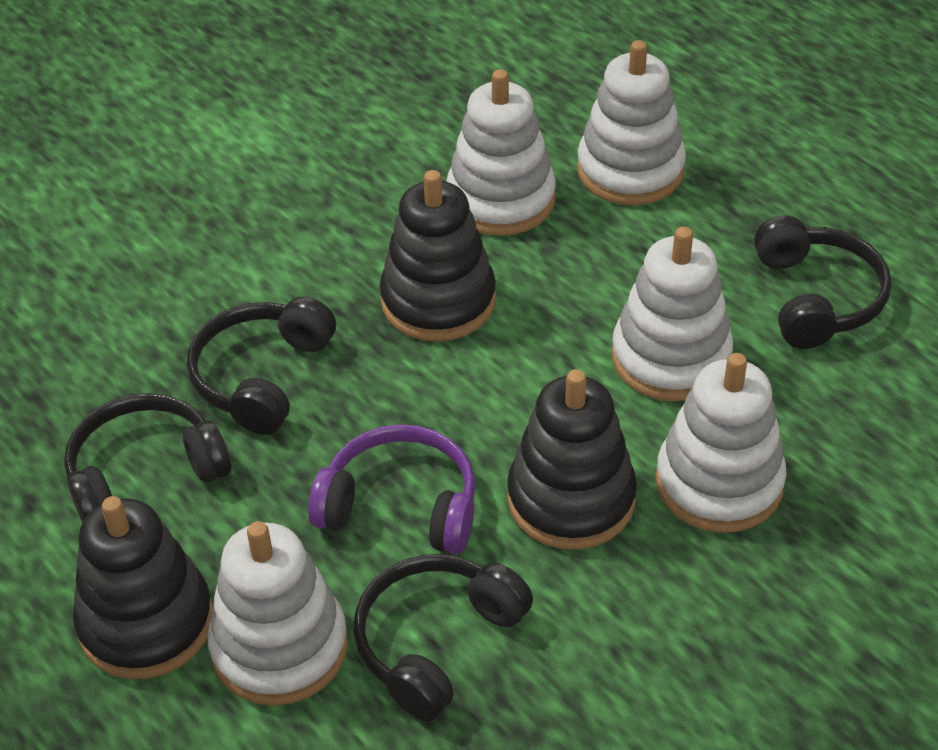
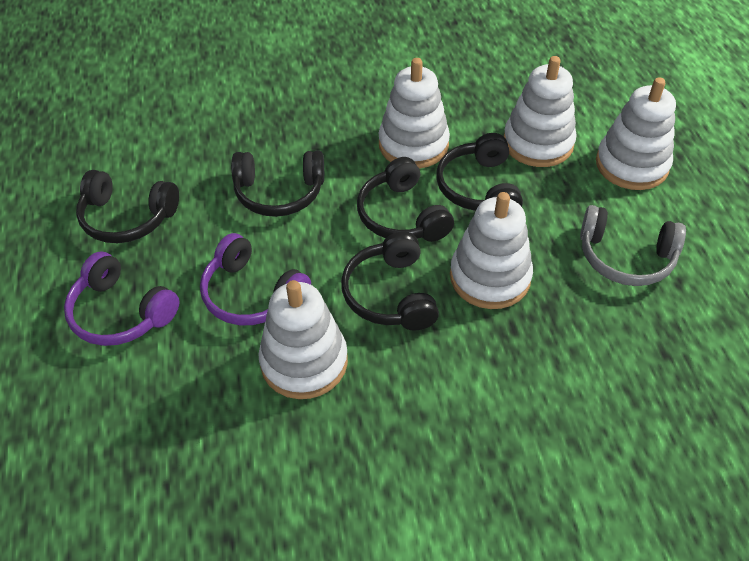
black headphones: [64,393,232,522] [187,297,336,435] [354,554,533,722] [754,216,891,349] = 4 -> [76,170,179,243] [231,151,324,217] [341,231,439,331] [357,157,454,242] [436,133,523,211] = 5
black stacking toy: [73,496,213,679] [380,170,496,341] [507,369,637,550] = 3 -> none = 0
grey headphones: none = 0 -> [580,205,686,286] = 1
purple headphones: [308,424,476,554] = 1 -> [64,252,179,346] [200,233,311,325] = 2

